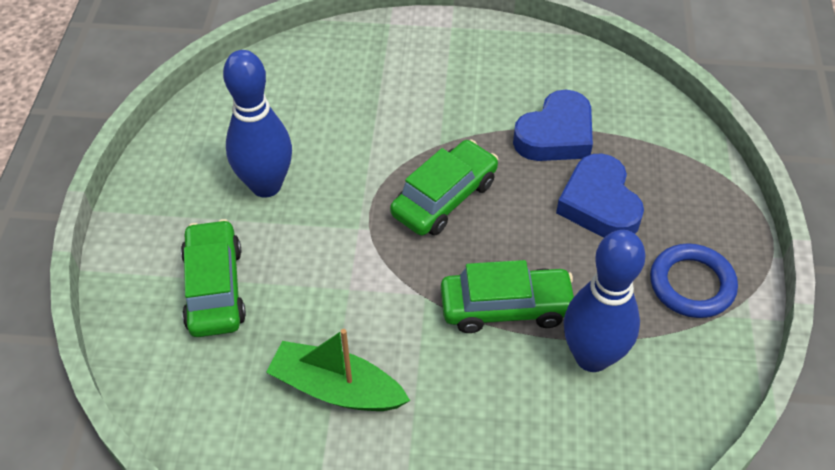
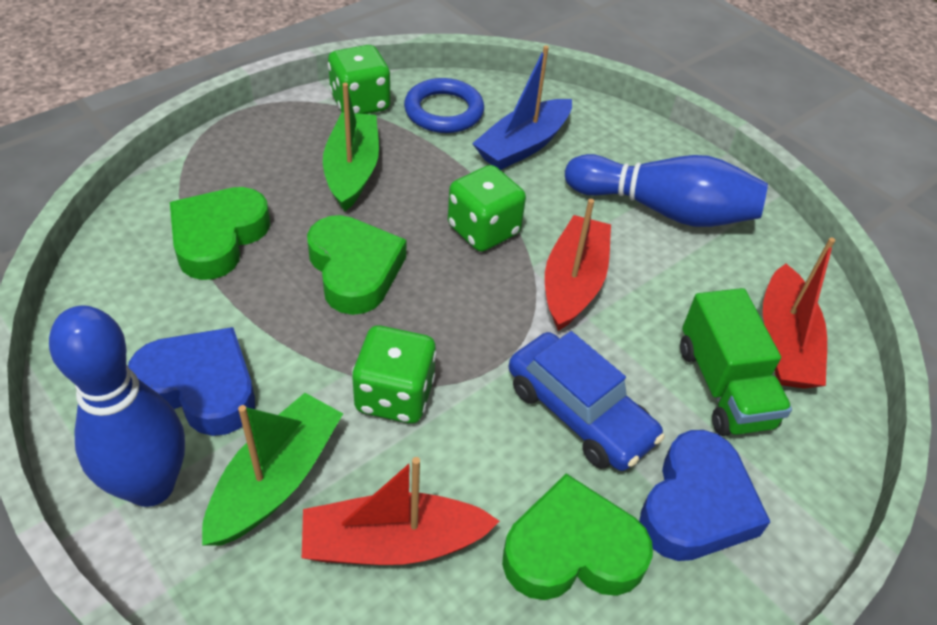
blue boat: none = 0 -> [472,45,572,170] = 1
blue car: none = 0 -> [509,331,665,471] = 1
green boat: [266,329,410,411] = 1 -> [202,393,343,545] [323,83,379,211] = 2
green car: [181,219,246,337] [390,139,499,236] [441,260,574,333] = 3 -> none = 0
green dice: none = 0 -> [328,45,390,114] [352,325,437,424] [448,165,526,252] = 3
green heart: none = 0 -> [170,187,270,280] [307,215,406,315] [502,474,653,600] = 3
green truck: none = 0 -> [680,288,792,436] = 1
red boat: none = 0 -> [302,457,500,565] [545,199,611,331] [763,238,835,389] = 3

